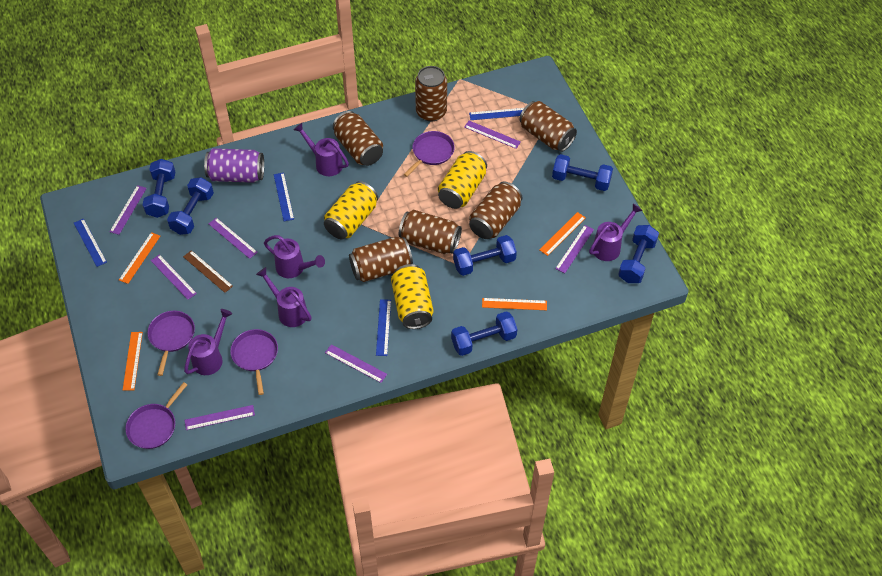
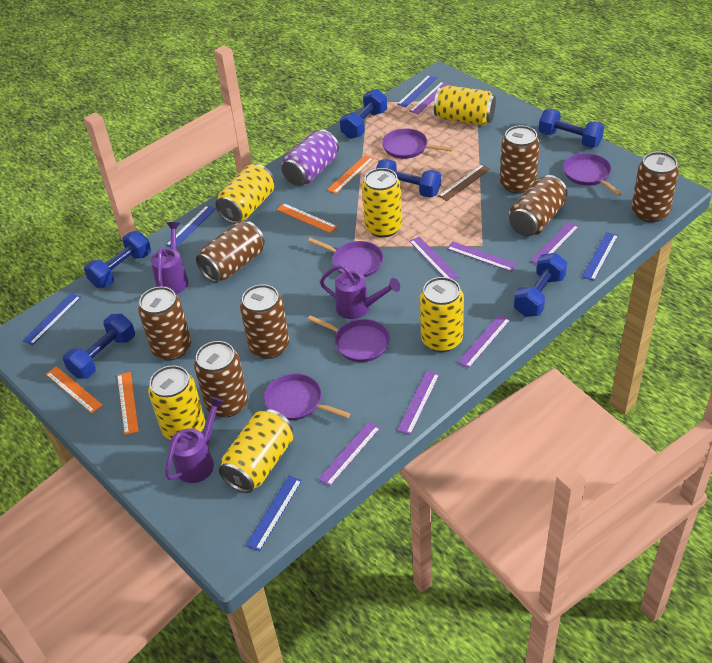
blue ruler: [74,219,107,267] [274,172,294,221] [376,299,391,356] [469,108,524,120] = 4 -> [23,293,81,345] [166,205,216,247] [246,476,302,551] [397,75,437,107] [582,232,618,281] = 5
brown can: [333,111,383,166] [349,237,413,282] [399,210,462,254] [415,66,447,122] [469,181,523,239] [519,101,577,152] = 6 -> [138,287,191,360] [194,341,248,417] [196,221,265,283] [240,284,289,359] [500,125,540,194] [509,175,567,236] [632,152,679,222] = 7
purple pan: [125,382,187,449] [147,311,195,376] [230,329,278,395] [403,131,455,177] = 4 -> [264,373,351,421] [307,315,390,362] [308,238,383,277] [382,128,453,159] [563,153,622,196] = 5
purple watering can: [184,309,232,375] [256,267,312,327] [264,235,325,278] [294,123,349,176] [589,203,643,261] = 5 -> [151,222,189,294] [165,396,225,483] [320,264,400,319] = 3
yellow can: [324,181,378,239] [391,264,434,329] [438,151,487,209] = 3 -> [148,365,205,441] [215,164,274,224] [219,409,293,493] [362,168,402,238] [420,277,464,352] [434,85,496,125] = 6

